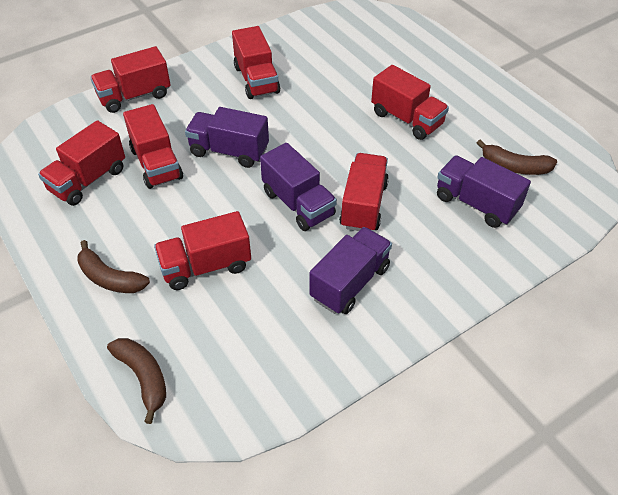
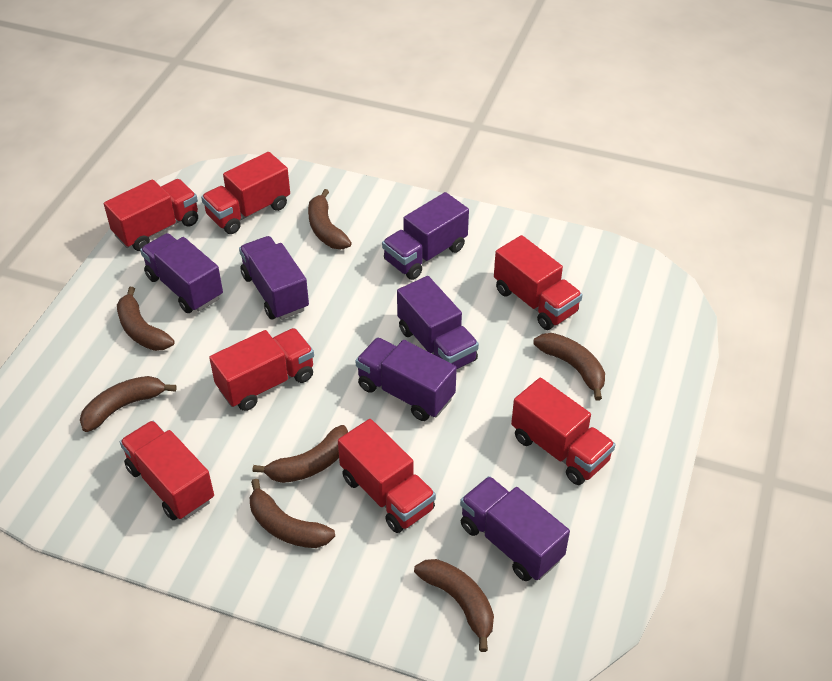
brown banana: [77,240,150,293] [107,338,166,424] [477,140,557,175] = 3 -> [80,376,176,432] [117,287,175,351] [250,479,335,548] [253,425,348,483] [308,189,352,249] [414,559,494,652] [533,333,605,401] = 7
purple truck: [185,107,269,168] [260,143,337,231] [309,227,392,314] [437,155,531,228] = 4 -> [140,233,223,313] [239,236,309,320] [356,337,457,421] [382,192,469,280] [397,276,479,369] [460,476,570,581] = 6

